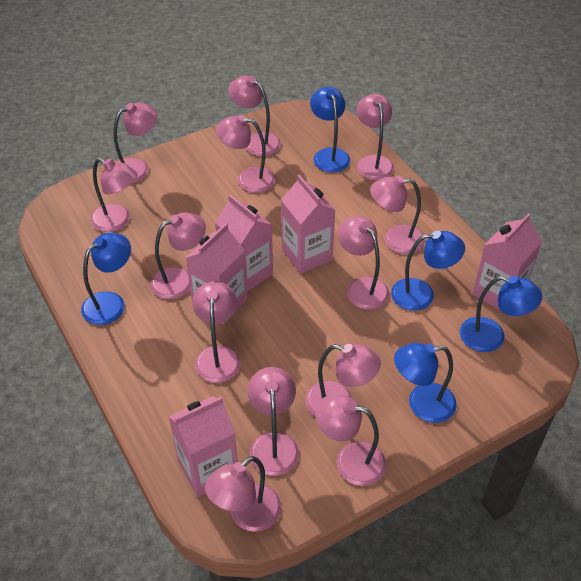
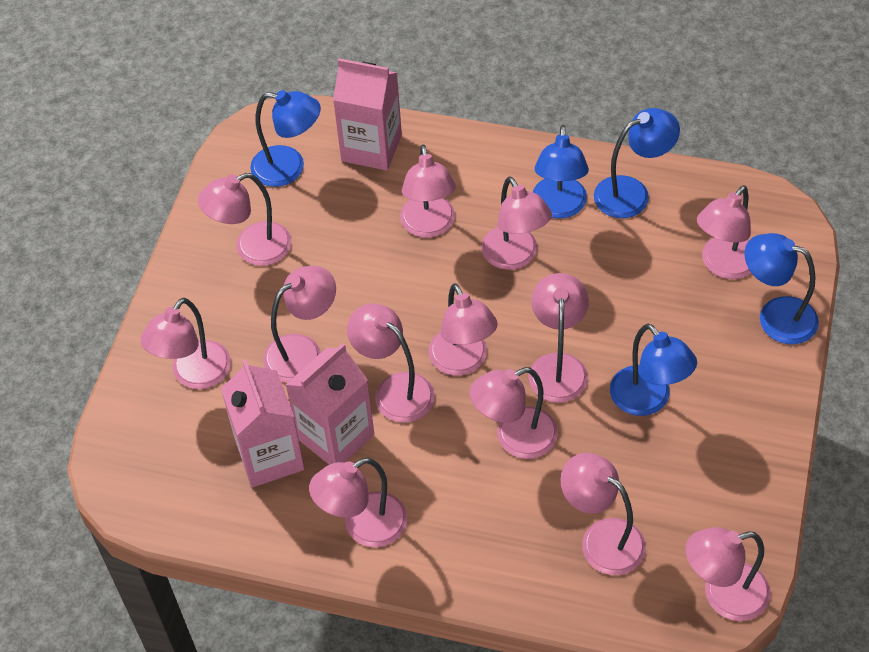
pink carton: [169,396,238,497] [186,223,247,325] [215,194,273,292] [281,175,336,274] [472,213,542,310] = 5 -> [221,359,305,487] [285,343,374,465] [333,58,402,171] = 3

